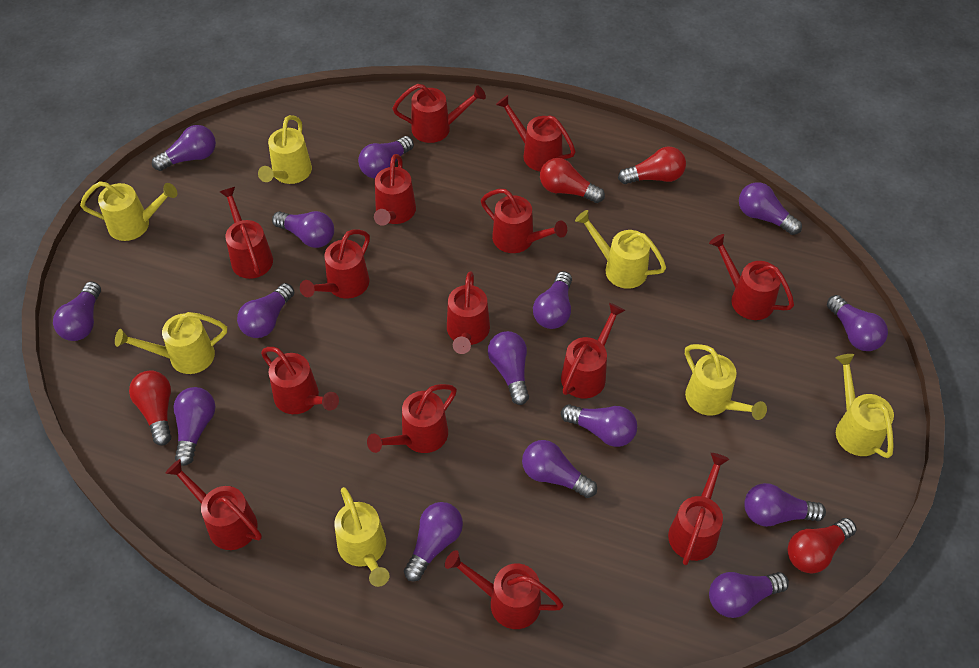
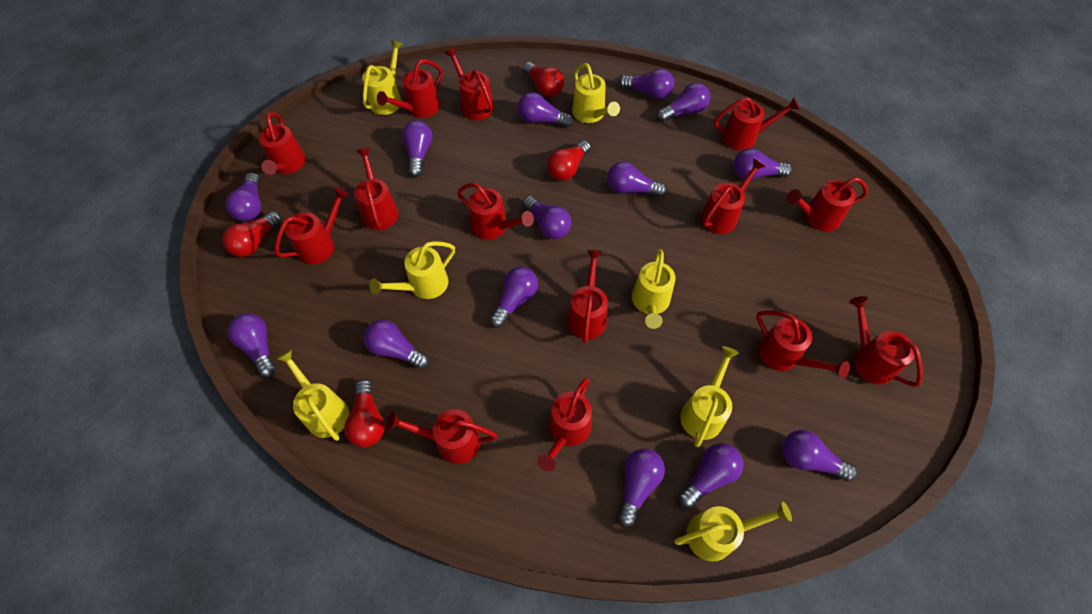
purple light bulb: [53,281,101,341] [152,125,216,171] [174,387,215,466] [237,283,294,338] [272,211,334,248] [358,136,414,179] [404,502,463,582] [488,331,529,405] [522,440,597,498] [533,271,572,329] [561,404,637,447] [709,572,789,618] [739,182,802,235] [744,483,826,527] [827,295,888,351] = 15 -> [226,172,261,221] [227,313,276,377] [364,320,429,369] [402,120,432,177] [490,267,538,328] [518,92,573,127] [523,196,571,239] [607,161,667,197] [617,448,665,527] [619,69,674,99] [657,83,710,122] [678,443,743,509] [733,148,792,180] [782,430,857,481] = 14

